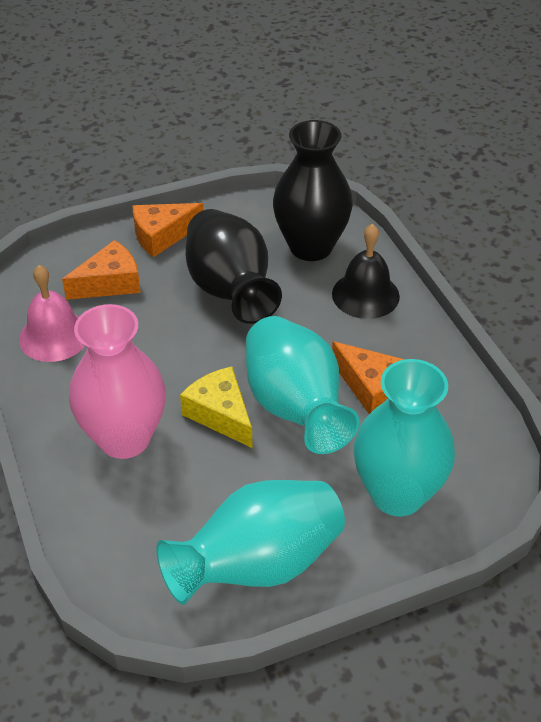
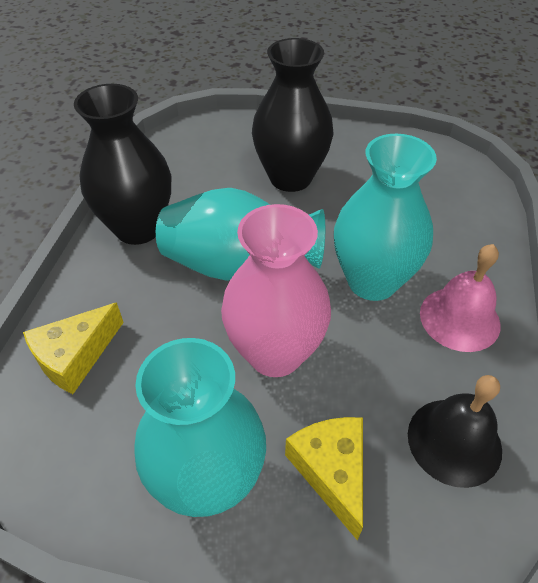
orange cheese: [62,240,141,300] [132,203,203,257] [332,341,405,414] = 3 -> none = 0
yellow cheese: [180,366,253,448] = 1 -> [23,302,124,394] [285,417,363,541] = 2

